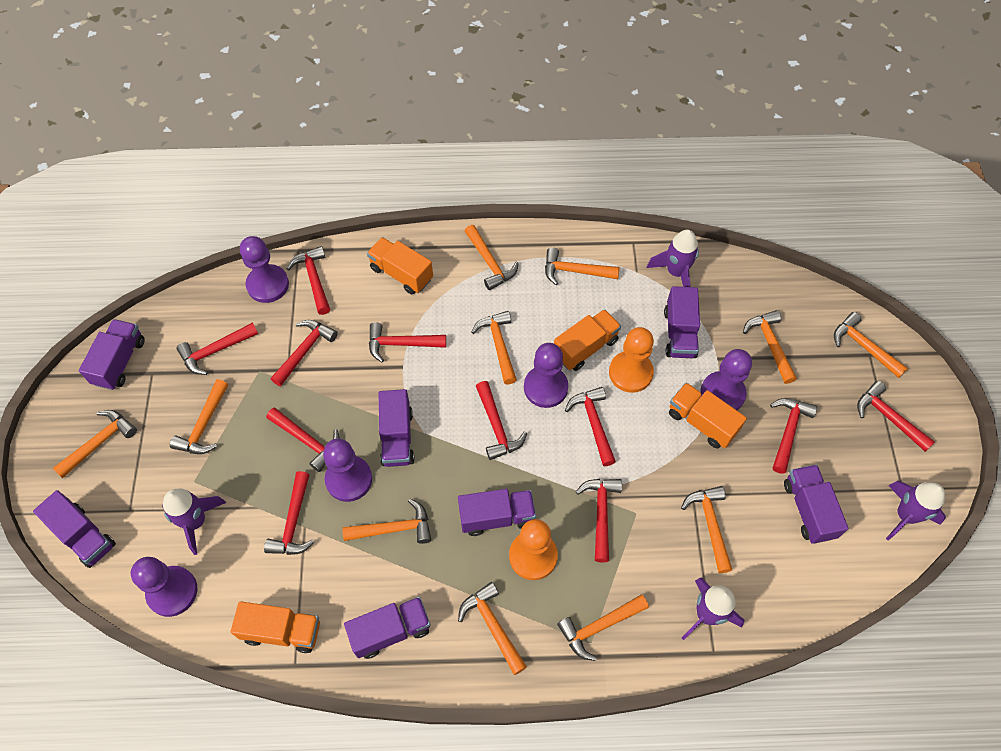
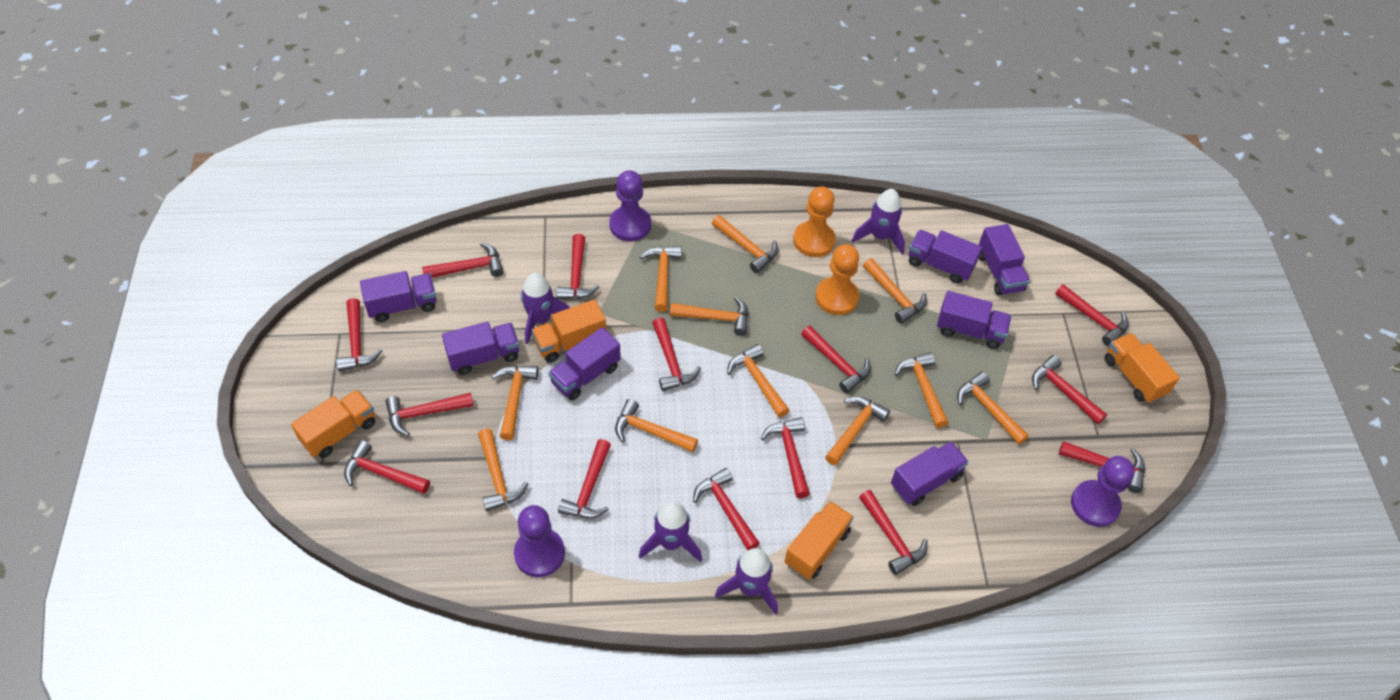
purple pawn: [131,557,197,617] [240,236,289,303] [323,439,372,502] [524,343,568,408] [700,349,752,410] = 5 -> [514,505,565,577] [609,170,651,241] [1071,456,1135,527] = 3
red hammer: [176,322,258,375] [264,471,314,555] [266,408,340,472] [271,320,338,386] [286,246,330,315] [369,322,446,362] [476,381,527,460] [565,387,616,466] [576,479,622,563] [770,398,817,474] [857,381,935,452] = 11 -> [336,298,382,371] [344,440,430,494] [385,393,474,436] [422,242,504,278] [556,234,600,299] [558,439,611,519] [652,318,701,391] [693,468,760,550] [761,417,810,498] [801,326,871,393] [859,490,928,575] [1032,355,1107,424] [1055,284,1129,346] [1059,441,1145,493] = 14

